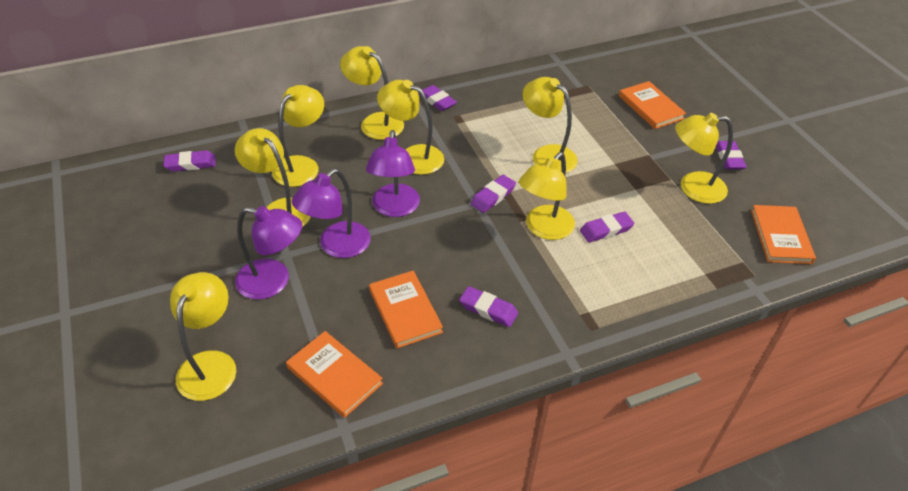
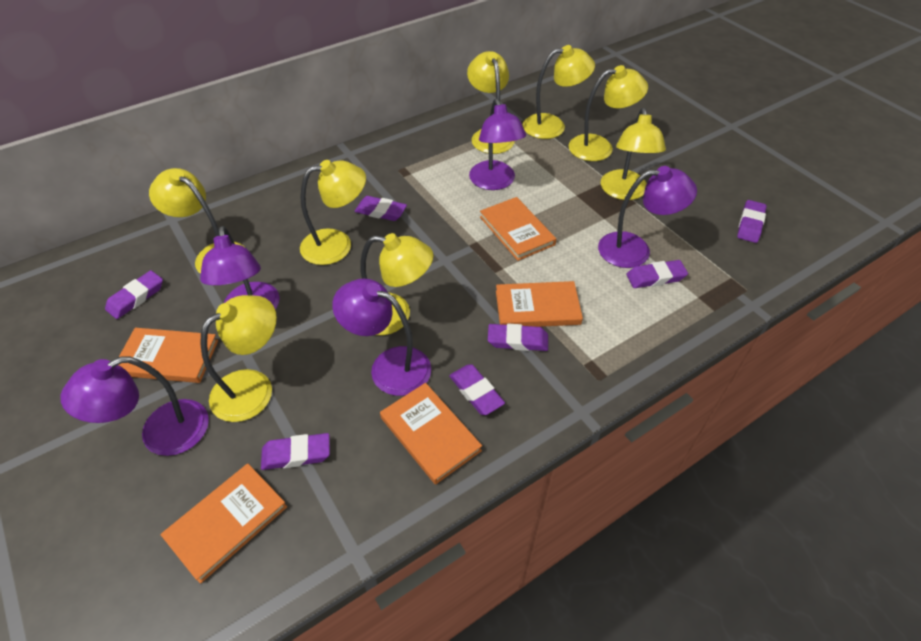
orange book: [286,331,383,418] [369,270,443,348] [619,81,686,129] [751,205,816,264] = 4 -> [119,328,218,383] [160,464,287,584] [380,383,482,485] [480,197,556,261] [496,281,583,327] = 5
purple eraser: [164,150,216,172] [418,85,457,111] [459,286,518,327] [471,175,516,213] [580,211,634,243] [716,141,747,169] = 6 -> [105,270,163,319] [261,433,330,470] [354,196,407,221] [449,364,505,415] [488,324,548,351] [627,260,688,288] [737,200,767,243] = 7
purple lamp: [235,206,302,300] [292,169,371,258] [366,130,420,217] = 3 -> [61,356,209,456] [200,226,280,310] [332,279,431,396] [469,98,526,190] [598,166,697,268] = 5

